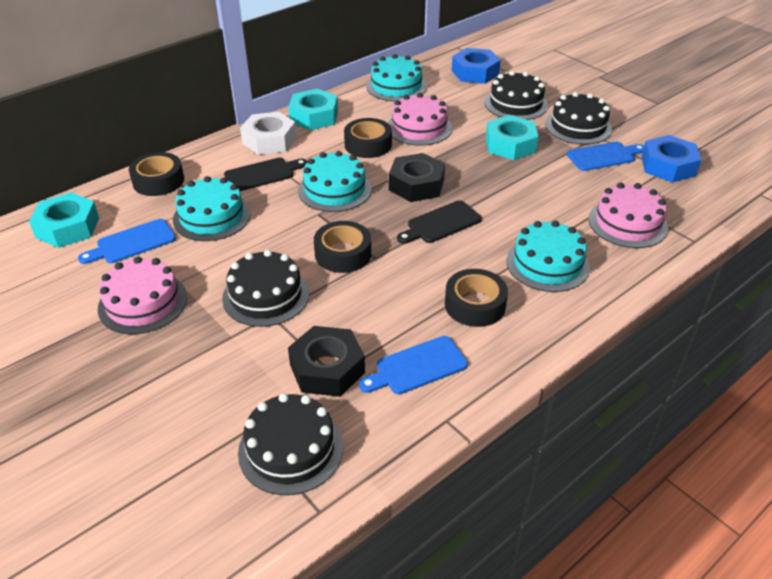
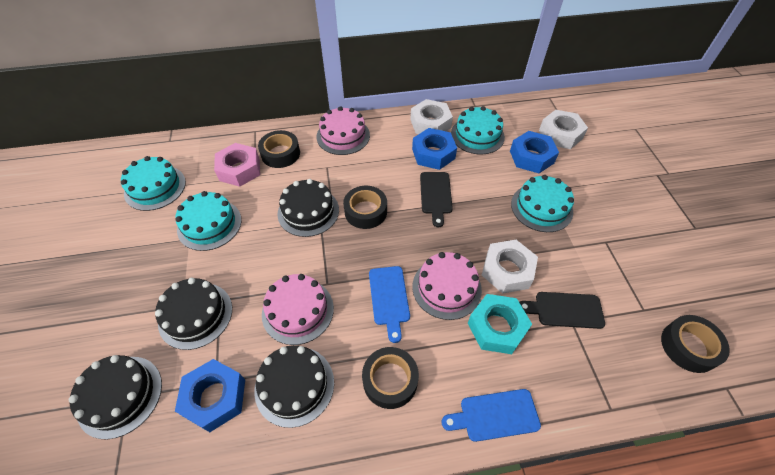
black nut: [288,326,365,397] [389,153,445,202] = 2 -> none = 0
blue cutting board: [78,219,176,264] [359,336,468,394] [567,142,644,171] = 3 -> [369,266,410,343] [442,389,541,442] = 2
blue nut: [452,48,501,84] [642,135,701,183] = 2 -> [175,359,245,432] [412,128,457,170] [510,131,559,173] = 3
pink nut: none = 0 -> [214,143,260,187] = 1
turquoise nut: [29,193,99,248] [288,89,338,130] [486,115,539,160] = 3 -> [468,294,532,354] = 1
white nut: [240,112,297,155] = 1 -> [410,99,453,134] [482,240,538,294] [539,110,588,149] = 3

